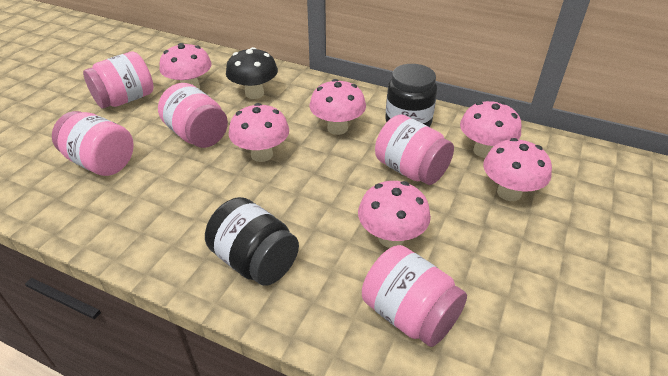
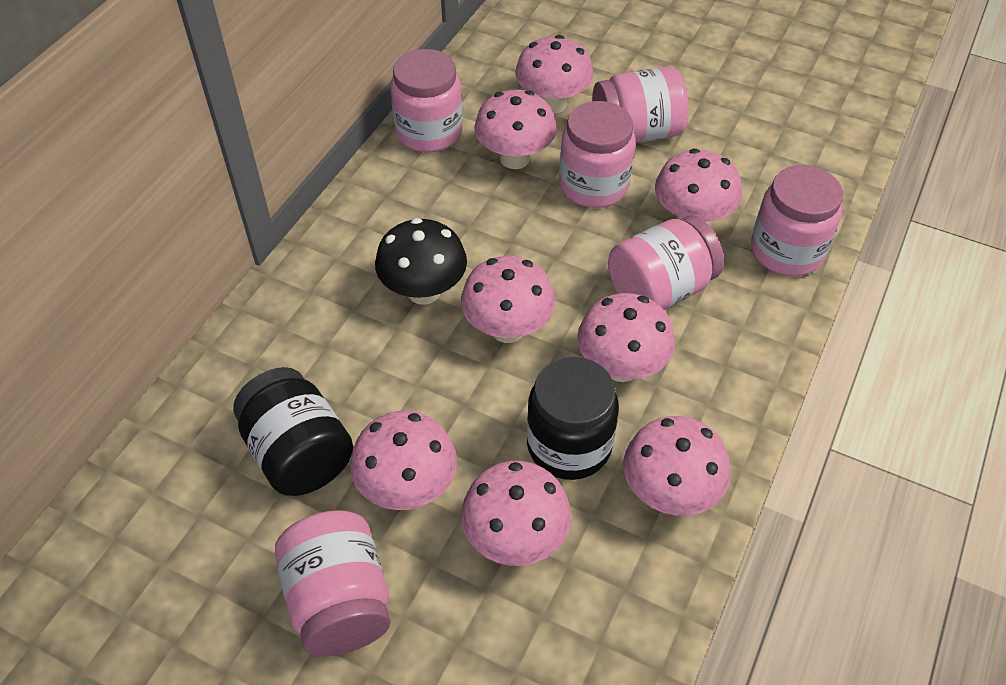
pink jar: [52,111,134,176] [83,51,154,109] [158,83,228,148] [362,245,467,347] [375,115,454,185] = 5 -> [275,510,391,656] [390,49,463,152] [559,101,636,208] [592,67,689,143] [608,216,724,310] [751,165,843,276] = 6
pink mushroom: [159,43,212,89] [229,103,289,162] [309,79,366,135] [358,181,431,248] [460,101,521,158] [483,138,552,201] = 6 -> [350,411,457,510] [461,256,555,343] [461,461,571,566] [474,90,557,169] [515,35,594,114] [577,293,675,382] [623,416,731,516] [655,149,742,224] = 8

